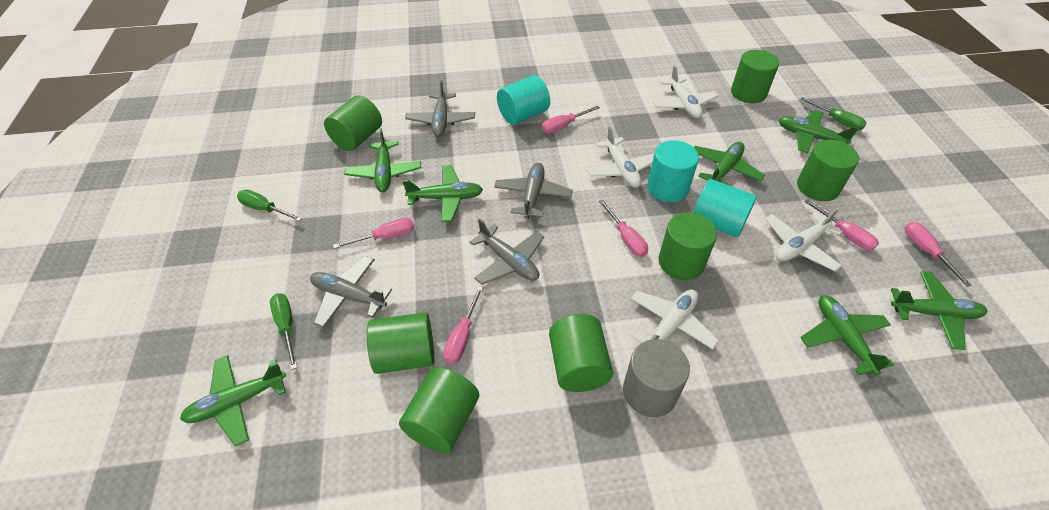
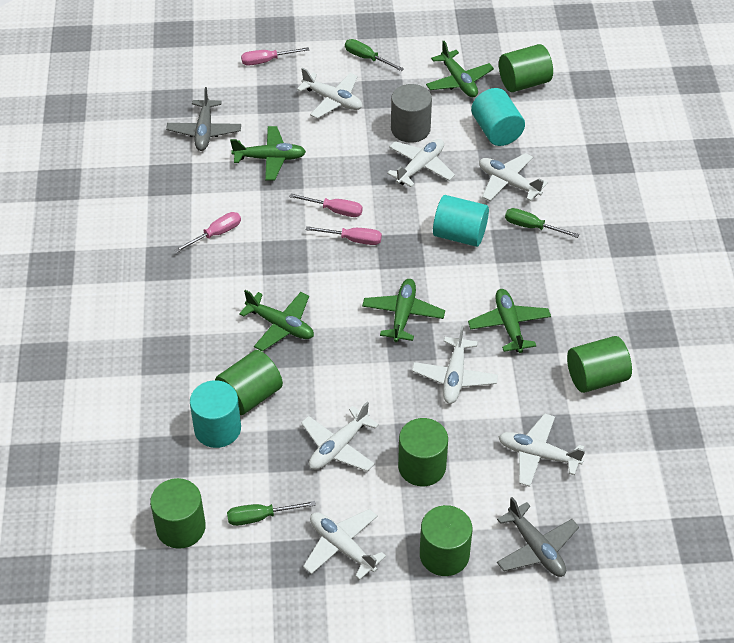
green cylinder: [324,95,382,151] [367,312,434,374] [399,367,479,453] [549,314,613,392] [659,212,717,280] [731,50,779,103] [797,140,859,201] = 7 -> [150,478,206,549] [215,350,283,415] [398,418,448,486] [420,505,472,576] [499,44,553,92] [567,336,632,393] = 6
green plane: [180,355,286,446] [344,128,421,192] [402,165,483,222] [694,142,765,185] [779,110,858,153] [800,295,894,375] [891,271,987,350] = 7 -> [230,126,306,180] [239,290,314,351] [362,279,445,342] [426,41,494,97] [468,289,551,353] = 5
grey plane: [310,256,392,328] [405,80,475,137] [470,218,544,285] [494,163,573,219] = 4 -> [166,87,241,151] [497,497,579,577] = 2
pink screwdriver: [333,218,414,249] [443,286,483,364] [542,106,600,133] [599,200,648,257] [804,199,879,251] [905,221,972,287] = 6 -> [174,212,241,253] [241,47,309,66] [289,194,363,217] [305,226,382,245] = 4
white plane: [587,126,654,188] [631,289,719,350] [653,65,718,119] [765,208,843,271] = 4 -> [297,68,362,119] [301,402,379,471] [303,509,386,580] [387,139,455,187] [412,325,498,404] [479,153,548,201] [498,414,585,487] = 7

